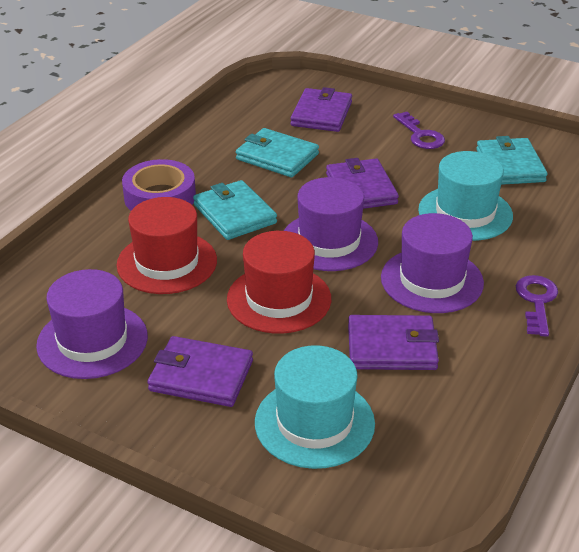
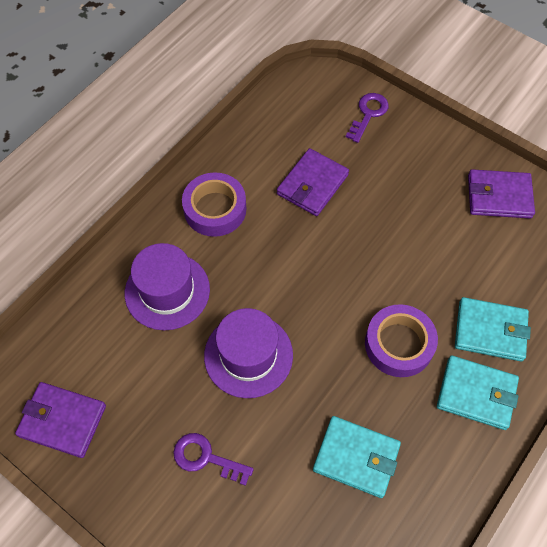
purple hat: [36,269,148,379] [284,177,378,271] [381,213,484,313] = 3 -> [125,243,210,330] [204,308,293,398] = 2
purple tape: [122,159,196,211] = 1 -> [182,172,246,237] [365,304,438,377] = 2
purple wallet: [147,336,253,407] [291,87,352,132] [326,158,399,209] [348,315,439,370] = 4 -> [15,382,106,458] [277,148,349,216] [468,169,535,219] = 3
red hat: [116,197,217,294] [227,231,331,334] = 2 -> none = 0
turquoise hat: [255,345,375,469] [418,151,513,241] = 2 -> none = 0

